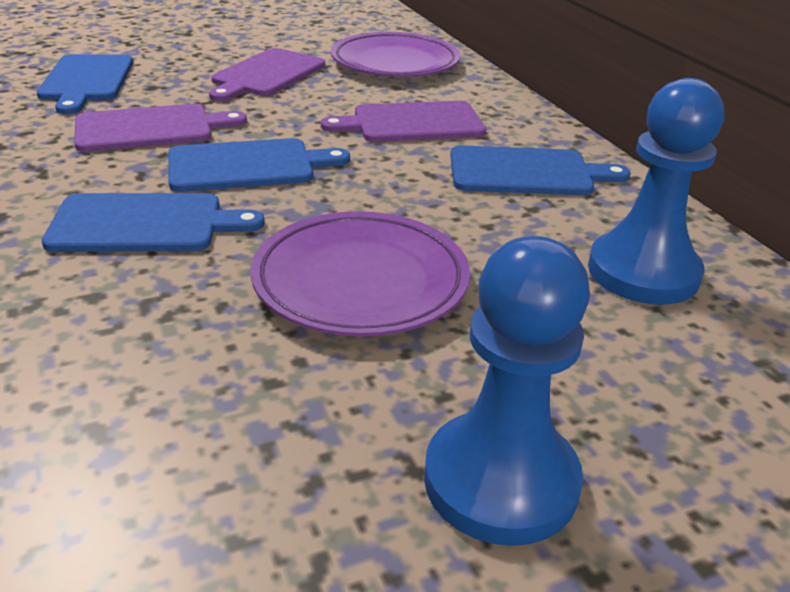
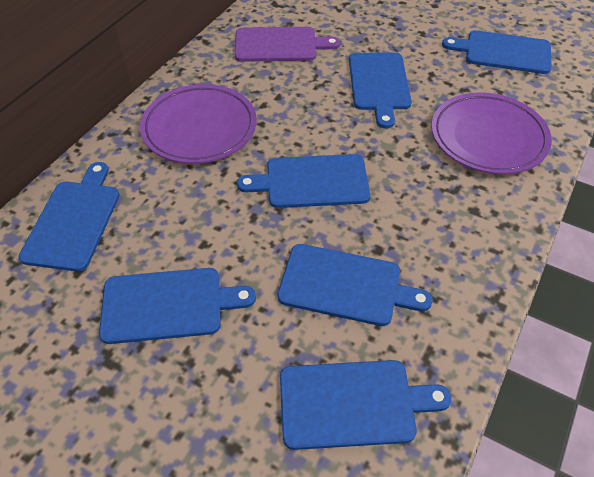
blue cutting board: [37,54,133,114] [42,193,265,252] [168,138,350,192] [451,145,630,195] = 4 -> [19,162,120,272] [99,268,256,344] [237,154,370,208] [278,244,433,326] [280,360,452,450] [349,52,412,128] [442,30,552,74] = 7
blue pawn: [424,236,590,546] [588,78,724,305] = 2 -> none = 0
purple cutting board: [74,104,247,152] [209,48,325,102] [321,101,486,142] = 3 -> [235,27,341,62] = 1

